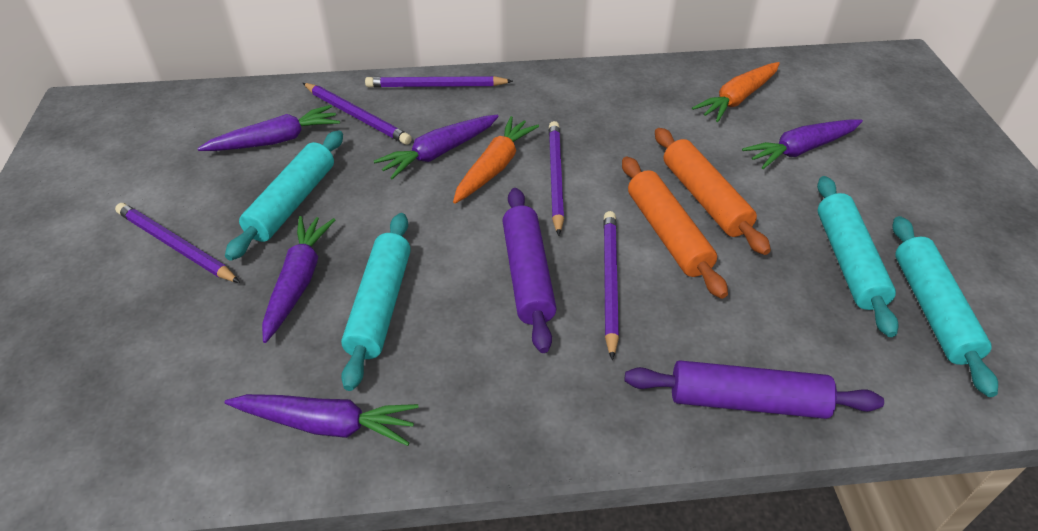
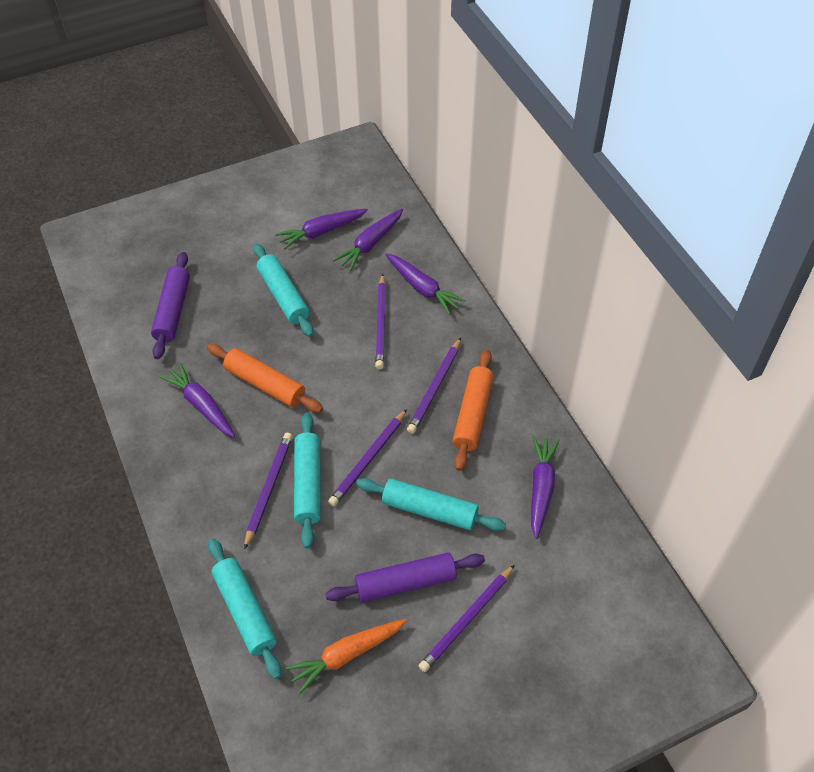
orange carrot: [453,116,539,204] [692,62,780,122] = 2 -> [286,619,407,695] = 1

